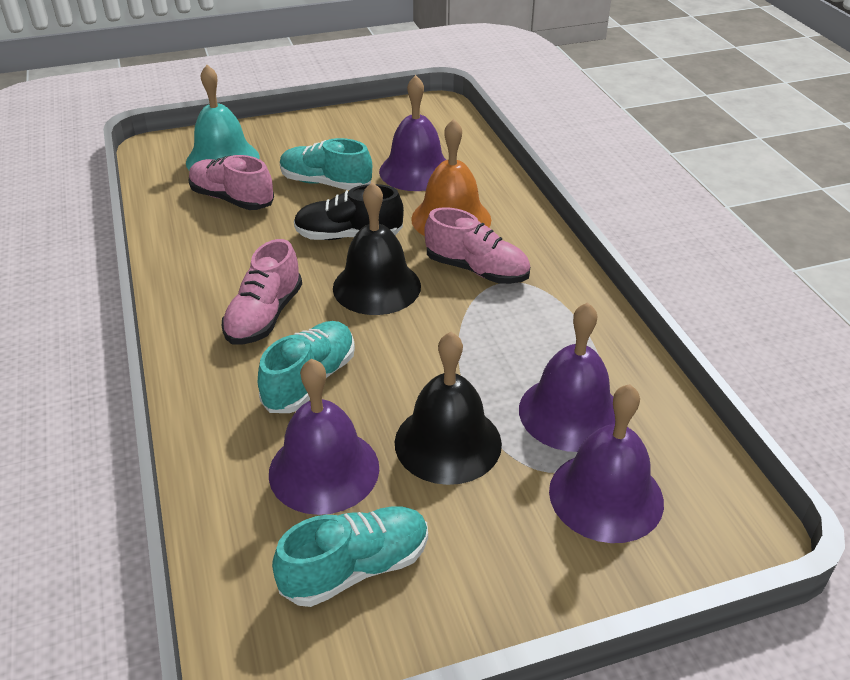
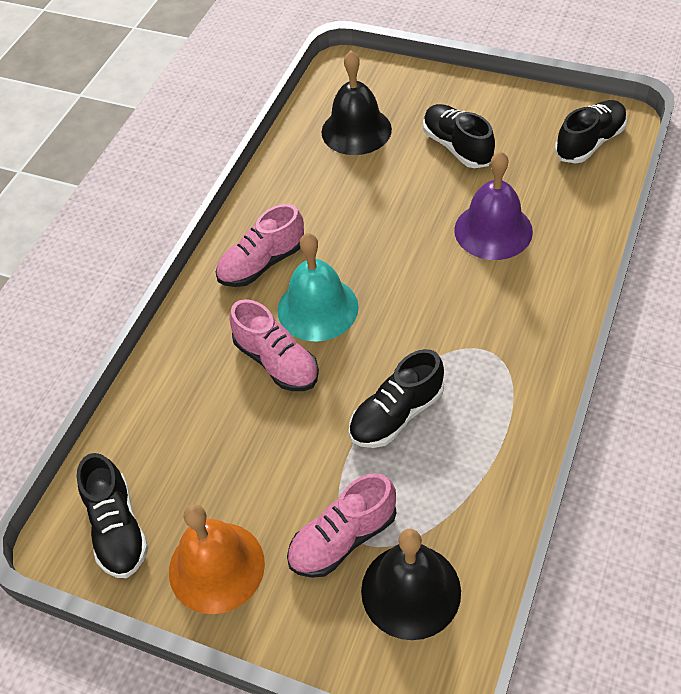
black shoe: [294,184,404,240] = 1 -> [77,453,148,578] [349,349,444,448] [423,104,495,168] [555,100,627,163] = 4
purple bell: [269,358,379,515] [379,75,446,191] [519,302,615,452] [549,384,664,543] = 4 -> [454,151,533,260] = 1
turquoise shoe: [258,321,355,413] [272,506,428,607] [280,138,372,190] = 3 -> none = 0

